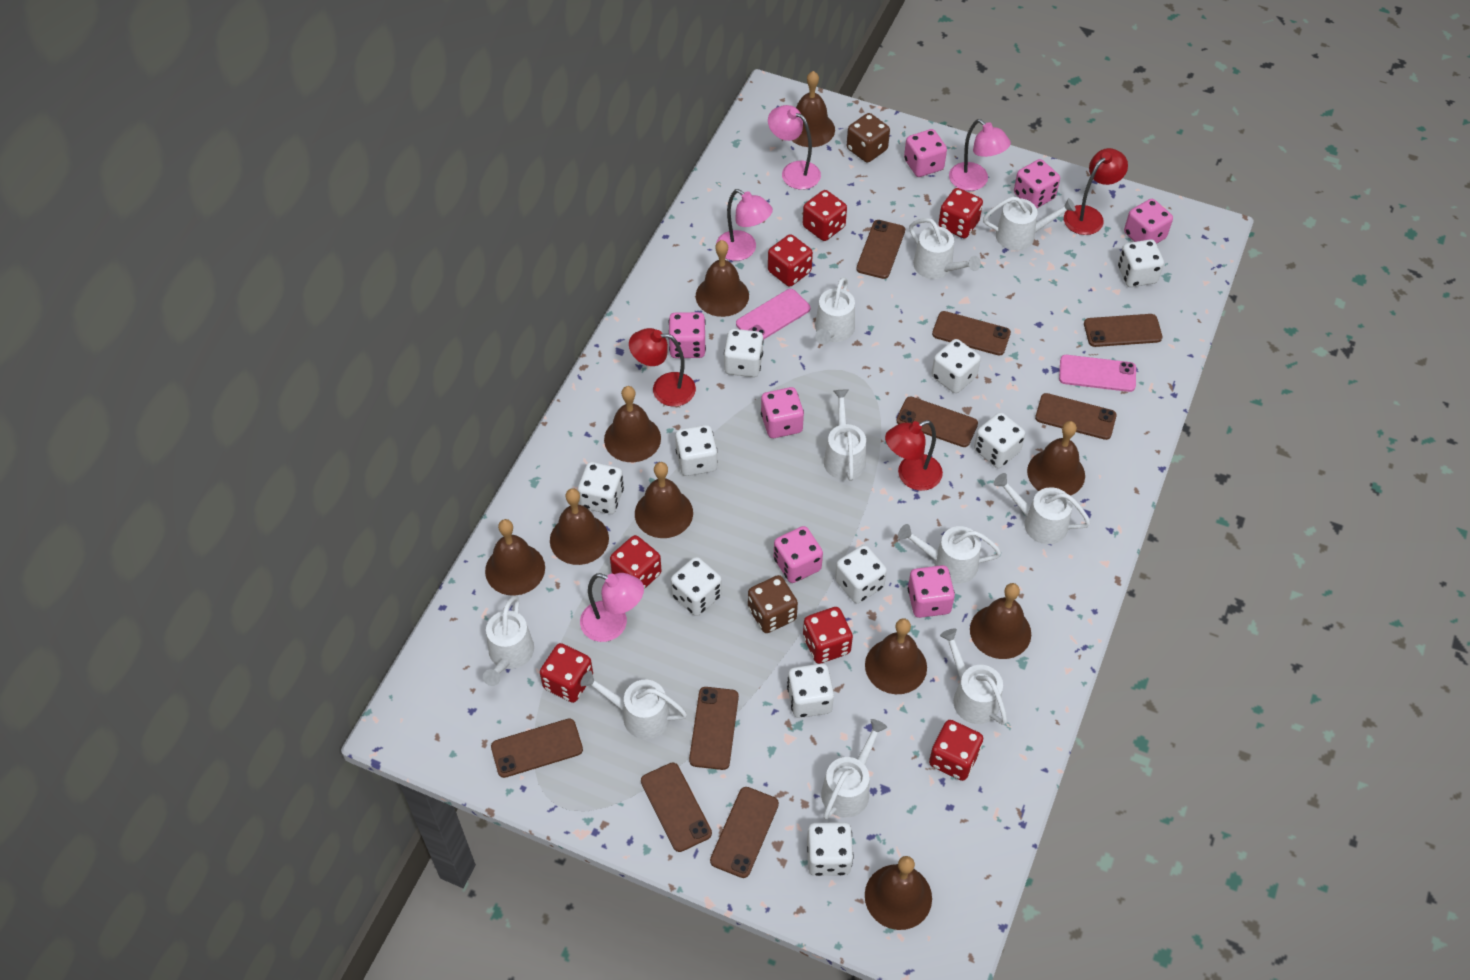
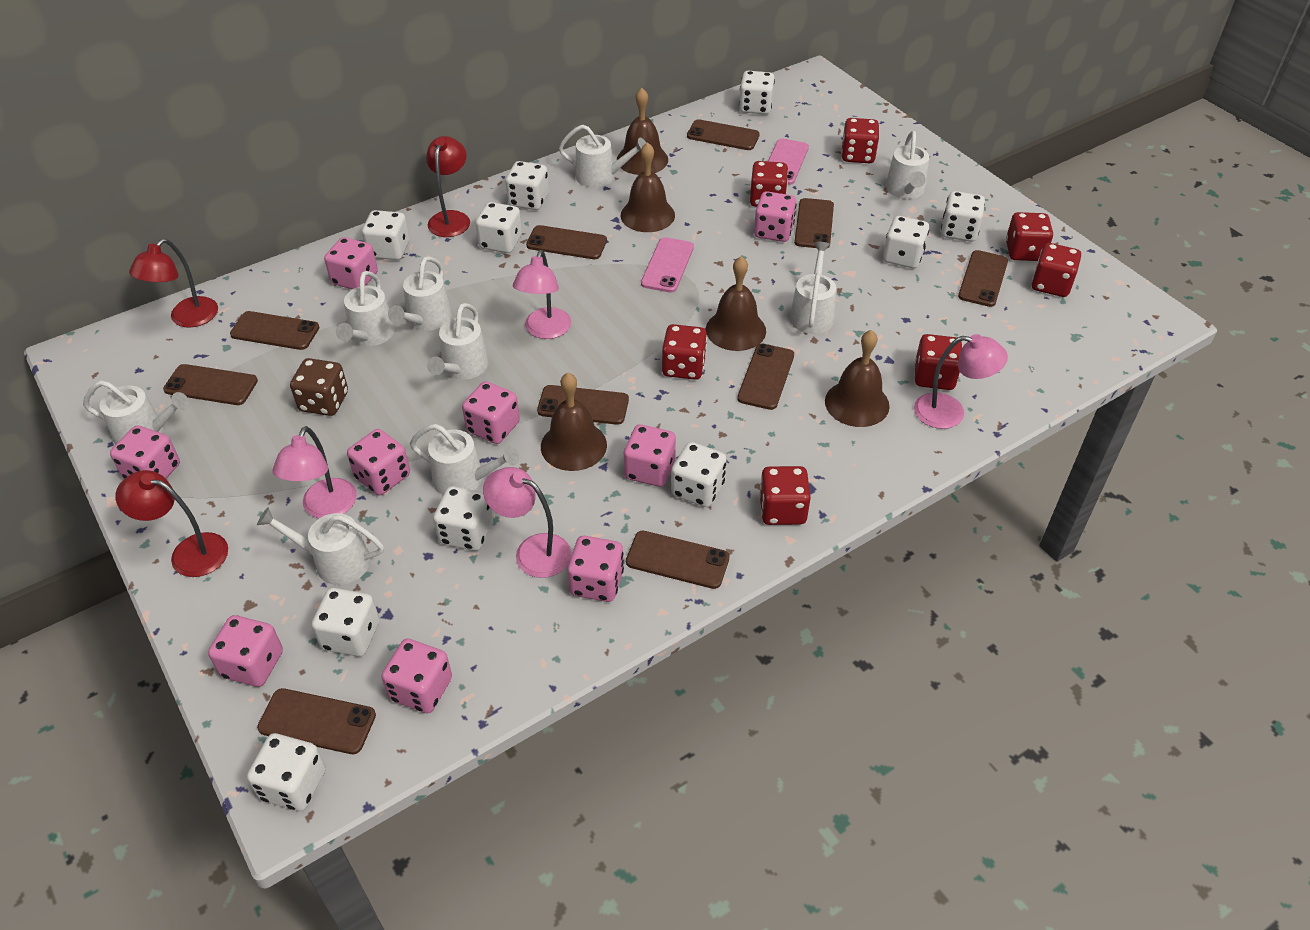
brown bell: [485,519,545,596] [550,488,609,565] [604,386,661,462] [635,462,693,538] [696,240,749,317] [791,71,835,147] [865,618,927,694] [865,856,932,930] [970,583,1031,659] [1027,421,1085,496] = 10 -> [541,373,607,471] [617,88,668,175] [620,142,675,232] [706,256,766,351] [825,330,889,427] = 5
brown dice: [748,575,798,633] [847,113,890,163] = 2 -> [290,358,348,416] = 1
brown phone: [491,718,583,778] [641,763,712,852] [689,687,739,770] [710,787,779,878] [856,220,905,279] [896,397,978,447] [932,311,1011,356] [1035,393,1117,440] [1084,314,1162,347] = 9 -> [163,364,258,405] [230,311,320,350] [257,688,376,754] [526,225,607,259] [537,385,629,425] [626,531,730,589] [687,119,760,150] [737,344,794,410] [794,198,834,248] [958,250,1008,307] = 10
pink dice: [668,312,706,358] [761,387,804,438] [774,526,823,583] [904,129,947,177] [908,565,955,618] [1014,159,1060,208] [1124,199,1173,244] = 7 -> [110,425,180,479] [208,615,283,687] [324,237,378,289] [347,429,410,495] [381,639,452,713] [462,381,520,444] [567,536,624,602] [624,424,676,487] [754,191,796,242] = 9
white watering can: [483,596,534,686] [580,671,687,739] [815,277,855,344] [821,719,887,820] [824,390,866,481] [898,524,1001,584] [909,218,981,279] [940,628,1007,725] [983,196,1076,251] [994,473,1090,544] = 10 -> [83,380,190,445] [257,507,384,585] [336,271,395,346] [388,256,452,331] [410,424,519,495] [427,303,489,380] [559,125,646,188] [790,242,836,334] [885,131,929,199] = 9

